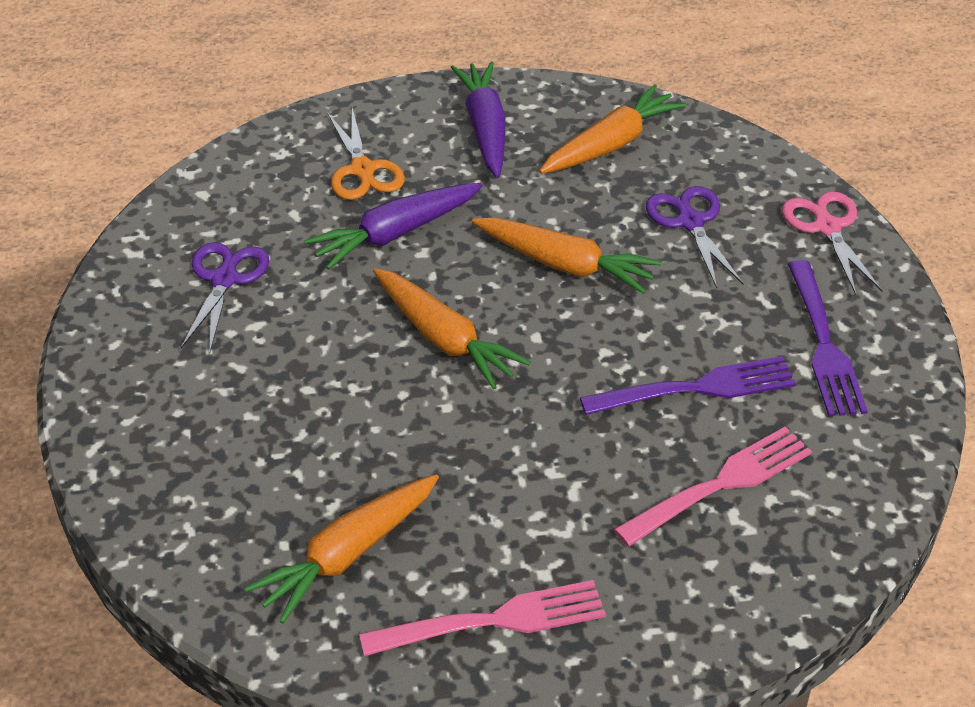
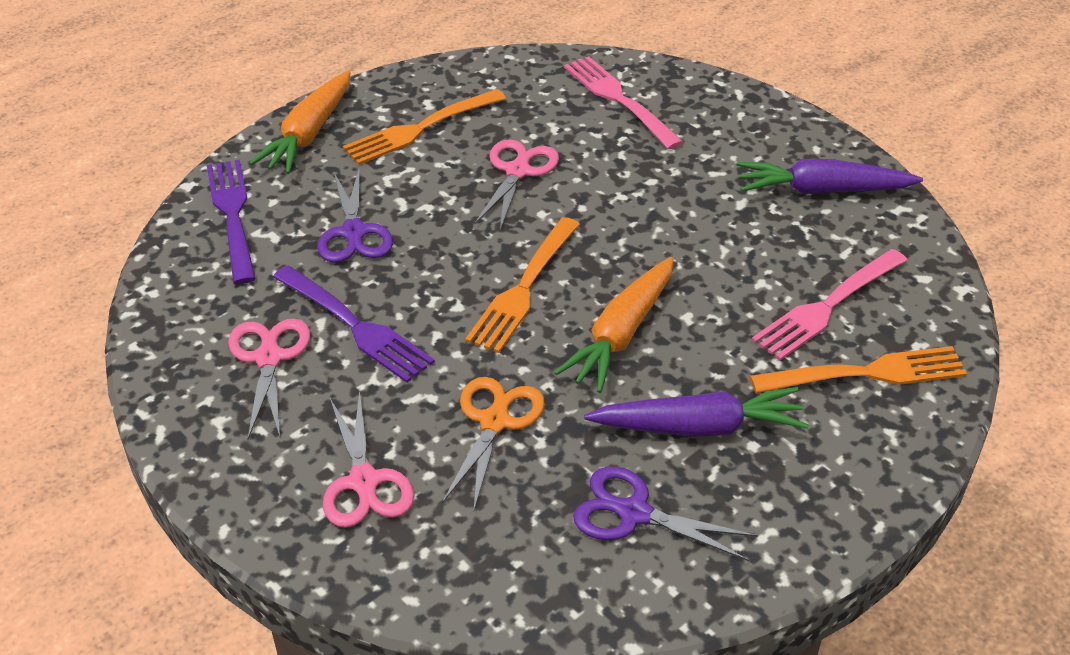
orange carrot: [245,474,439,623] [373,268,531,390] [472,217,661,294] [539,84,687,174] = 4 -> [249,71,351,174] [554,257,674,393] = 2
orange fork: none = 0 -> [343,89,506,165] [465,217,580,353] [750,346,967,393] = 3
pink scissors: [782,191,882,295] = 1 -> [228,319,310,439] [323,390,414,528] [474,139,559,230] = 3

